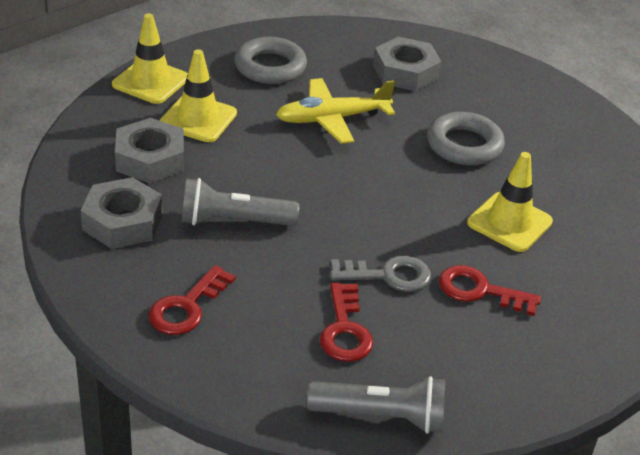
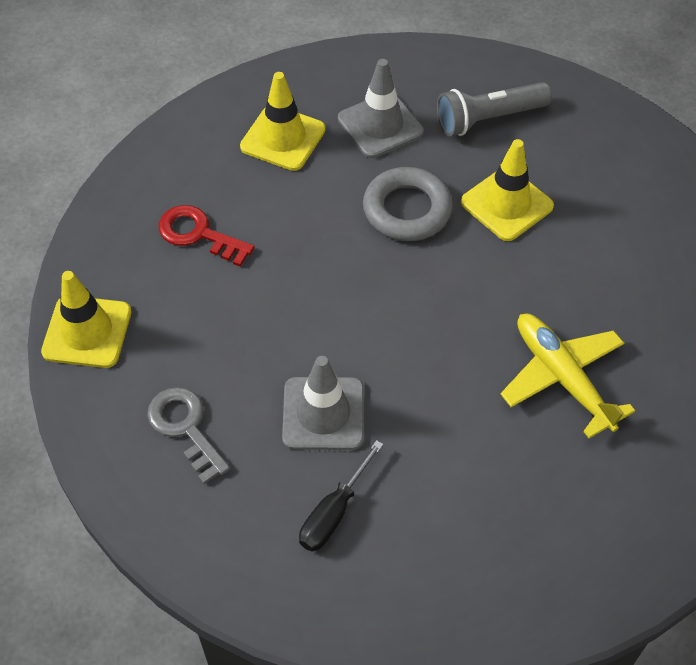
black screwdriver: none = 0 -> [299,440,384,552] = 1
grey flashlight: [181,178,299,226] [307,376,445,434] = 2 -> [437,82,552,136] = 1
grey nut: [81,177,163,249] [115,118,184,183] [373,37,442,91] = 3 -> none = 0
grey ring: [234,37,307,84] [427,112,505,166] = 2 -> [363,167,453,241] = 1
grey traffic cone: none = 0 -> [282,356,364,450] [338,59,424,158] = 2
red key: [148,265,236,335] [320,283,373,362] [439,265,541,316] = 3 -> [159,205,255,267] = 1

